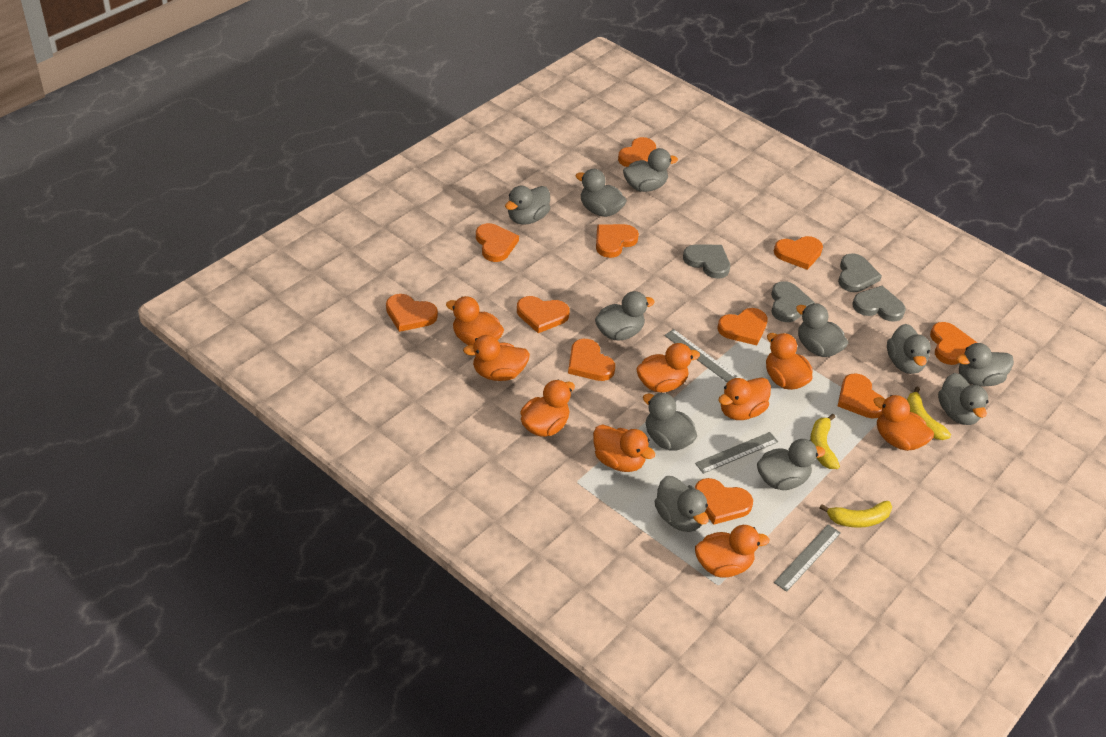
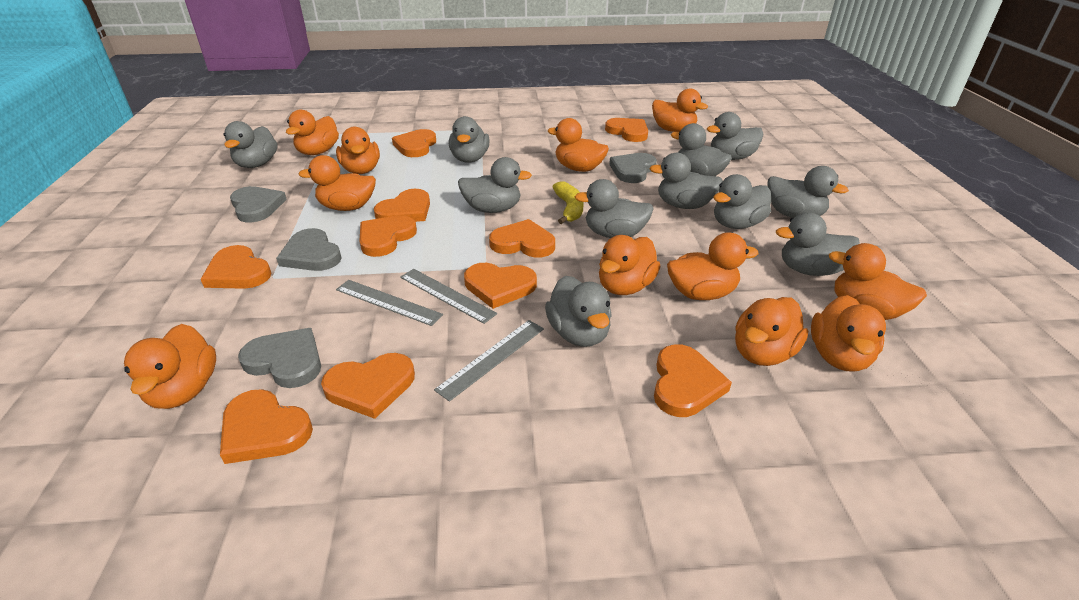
orange duck: [446,296,504,345] [463,335,530,381] [520,380,575,437] [593,424,656,472] [636,343,700,392] [695,525,769,578] [718,378,771,420] [766,333,813,390] [873,395,934,451] = 9 -> [124,324,216,409] [286,109,339,155] [298,155,376,211] [336,127,380,174] [548,118,609,172] [599,235,660,295] [652,88,708,132] [667,232,759,300] [735,297,808,366] [811,295,886,372] [829,243,927,320] = 11
orange heart: [386,294,438,332] [476,223,519,262] [517,296,570,333] [568,339,615,381] [596,224,639,258] [618,137,656,167] [695,478,753,525] [718,308,768,345] [774,236,823,270] [838,373,883,419] [930,322,977,365] = 11 -> [201,245,271,289] [220,389,313,464] [321,353,415,419] [359,215,417,257] [374,189,430,222] [392,129,436,157] [464,263,537,309] [489,219,555,257] [605,118,648,142] [654,344,732,417] = 10
yellow banana: [810,414,840,469] [819,501,892,528] [907,387,951,440] = 3 -> [552,181,584,224] = 1

